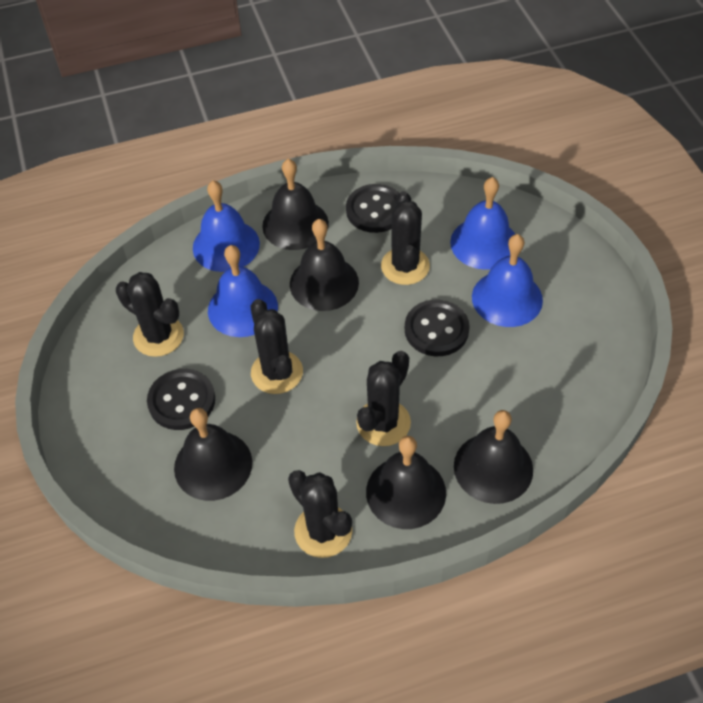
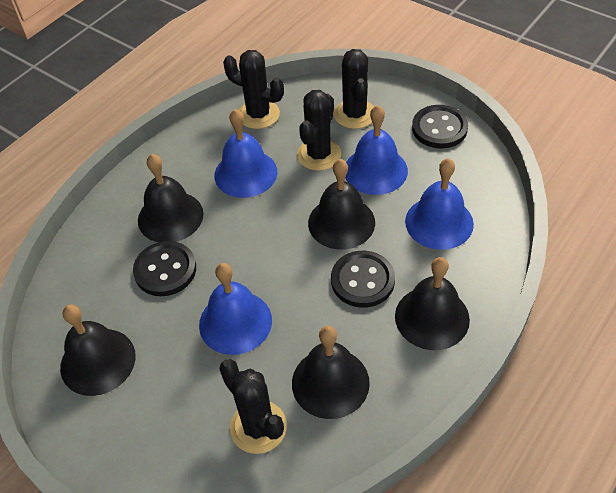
black cactus: [116,272,184,357] [251,299,303,394] [288,470,352,558] [356,351,411,446] [381,191,430,285] = 5 -> [219,359,287,454] [223,50,284,129] [297,90,341,171] [334,49,374,129] = 4

